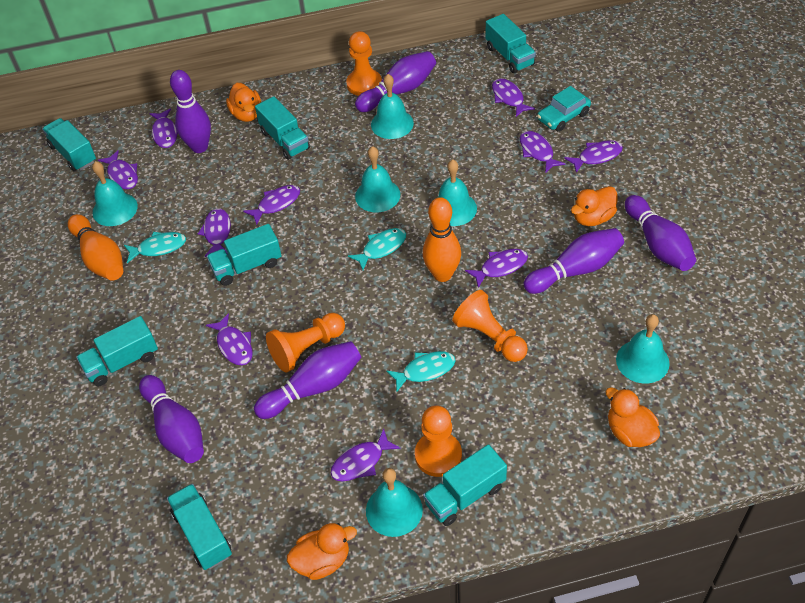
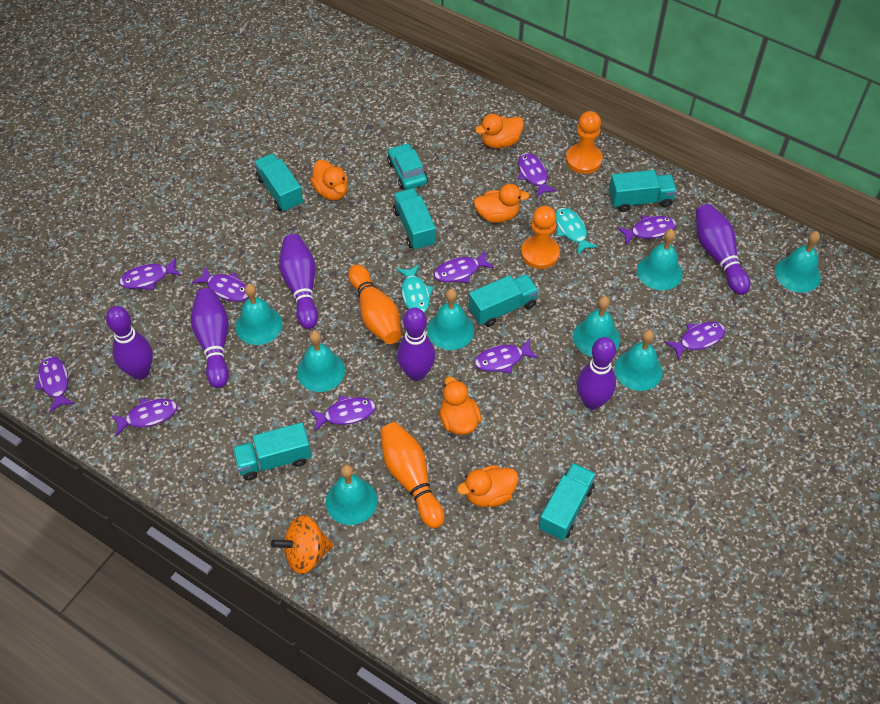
orange duck: [226,83,261,122] [287,523,357,580] [571,186,618,226] [606,387,660,447] = 4 -> [310,160,348,200] [439,376,481,435] [457,465,518,507] [474,184,530,223] [475,114,524,149] = 5
orange pawn: [266,313,345,372] [346,31,382,96] [415,405,462,477] [452,290,528,362] = 4 -> [521,206,560,269] [566,111,603,174] = 2
orange spinning top: none = 0 -> [271,515,333,574] = 1
turquoise bell: [92,161,138,226] [355,146,400,212] [366,468,423,537] [371,74,414,139] [437,160,477,226] [616,314,670,383] = 6 -> [236,283,282,345] [297,331,345,392] [326,464,377,525] [427,289,474,350] [573,296,620,357] [615,329,663,391] [637,229,683,290] [775,231,821,293] = 8
turquoise fish: [124,232,186,263] [348,228,406,270] [386,351,456,392] = 3 -> [397,264,434,313] [556,208,598,255] = 2
turquoise truck: [42,118,96,171] [76,316,158,386] [167,484,232,570] [207,224,282,286] [255,96,310,160] [423,444,507,526] [486,14,536,73] = 7 -> [233,422,312,480] [254,153,303,212] [393,188,436,251] [469,274,539,327] [539,463,596,540] [609,170,677,212] = 6

